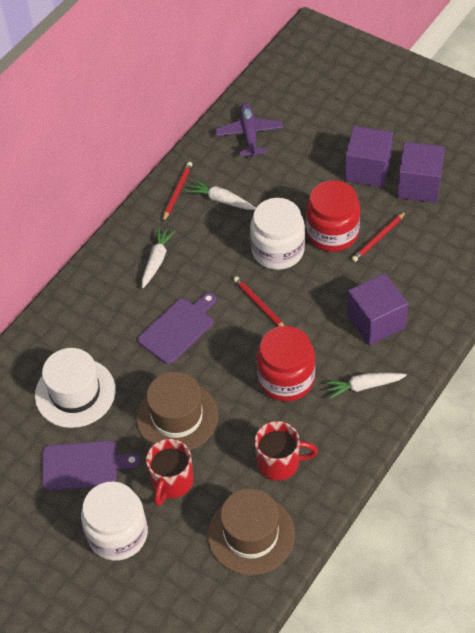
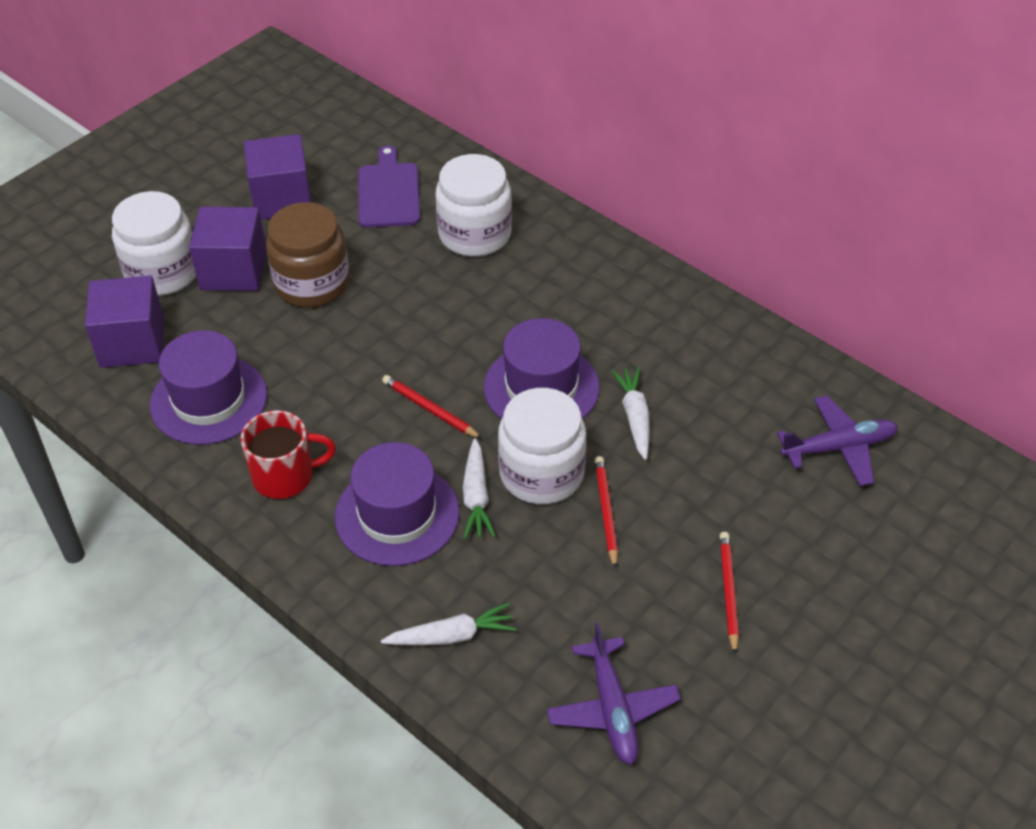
brown hat: [136,371,218,450] [208,488,295,575] = 2 -> none = 0
brown jar: none = 0 -> [266,202,350,308] = 1
purple cutting board: [42,440,140,491] [137,293,216,364] = 2 -> [358,145,420,228] = 1
purple hat: none = 0 -> [150,330,267,445] [335,442,460,566] [484,318,600,419] = 3
purple plane: [215,103,283,158] = 1 -> [547,622,681,765] [777,396,898,486] = 2
red jar: [257,326,315,402] [306,180,360,252] = 2 -> none = 0
red mug: [146,439,194,506] [255,421,318,481] = 2 -> [241,410,336,499] = 1
white hat: [35,348,115,428] = 1 -> none = 0
white jar: [81,481,148,561] [250,198,305,270] = 2 -> [112,191,196,296] [435,154,512,257] [498,388,586,504] = 3

